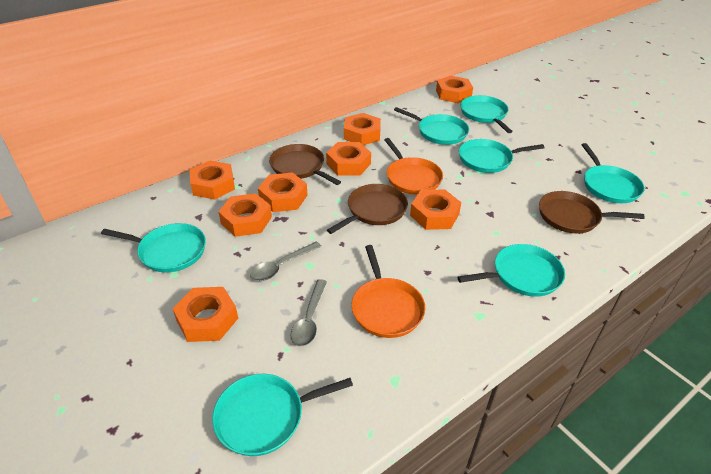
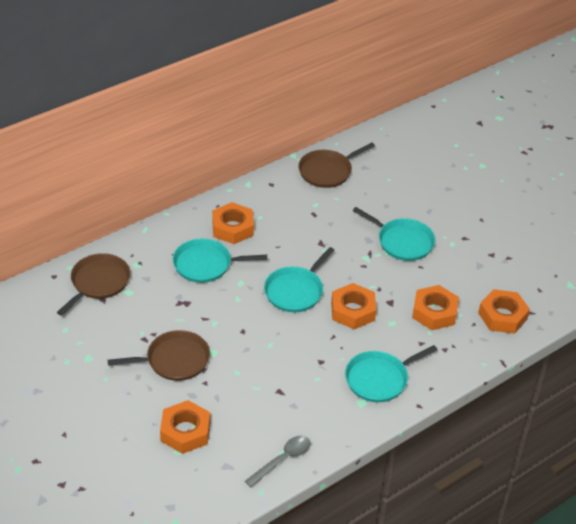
grey spoon: [250,242,321,281] [291,279,327,346] = 2 -> [245,436,311,487] = 1
orange nut: [172,287,238,342] [190,160,235,200] [219,193,272,237] [258,172,307,212] [326,142,371,176] [344,113,381,145] [410,189,461,230] [436,76,473,103] = 8 -> [160,400,210,454] [212,202,254,244] [331,283,376,329] [412,285,459,330] [478,289,530,334] = 5
orange pan: [351,245,425,338] [384,138,443,195] = 2 -> none = 0
turquoise pan: [101,223,206,273] [212,374,353,456] [394,107,469,145] [457,244,565,297] [459,139,545,173] [461,95,513,133] [582,143,645,203] = 7 -> [173,238,267,283] [264,247,334,312] [345,345,437,402] [353,207,435,261] = 4

